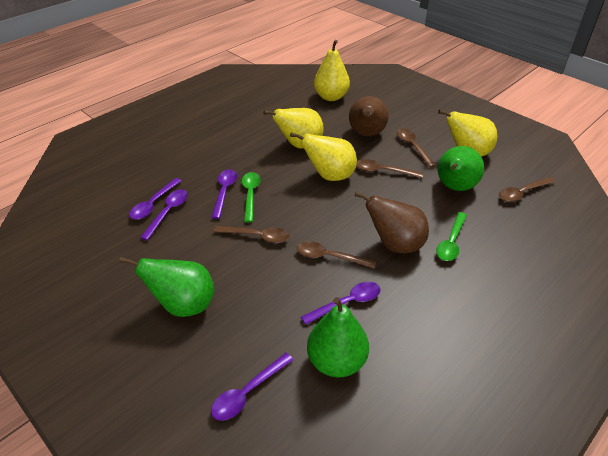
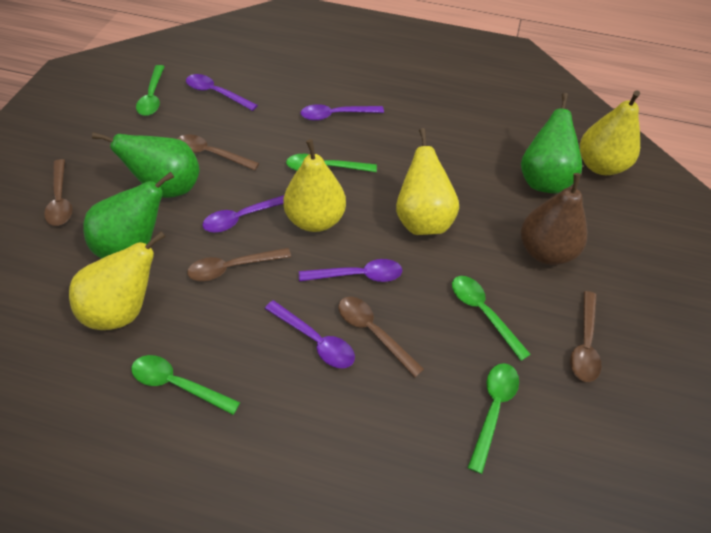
brown pear: [349,96,389,137] [355,191,429,253] = 2 -> [521,173,587,265] = 1
green spoon: [242,172,261,222] [436,212,467,261] = 2 -> [132,355,240,415] [136,65,165,116] [286,154,377,172] [452,276,531,361] [468,363,519,474] = 5

